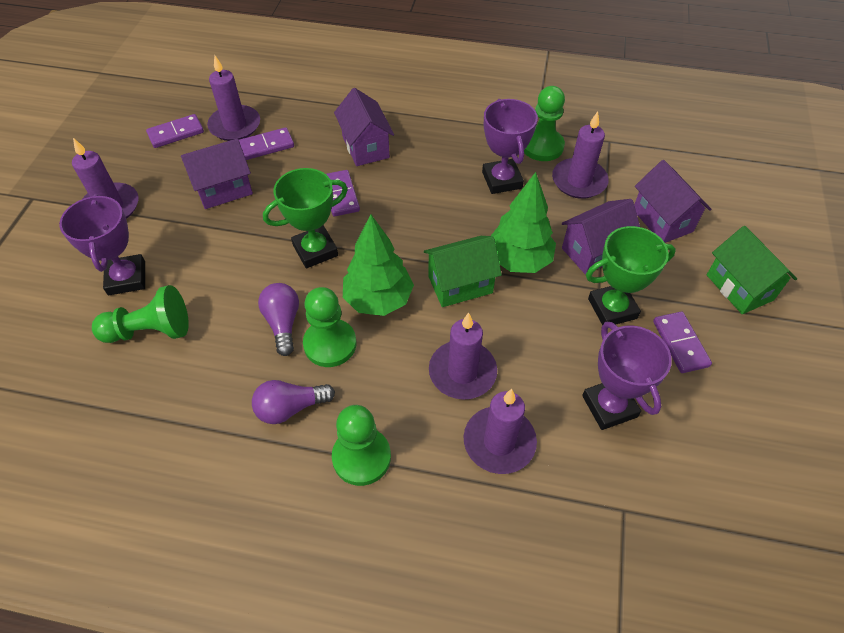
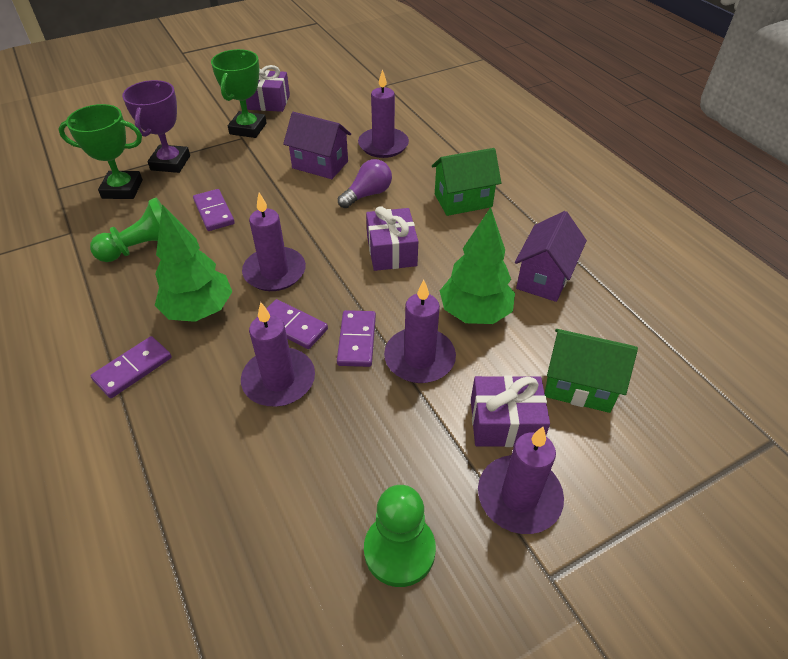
green pawn: [92,285,189,343] [303,287,357,367] [332,405,391,486] [524,86,565,161] = 4 -> [90,197,162,262] [364,485,436,587] = 2
purple gift: none = 0 -> [246,65,290,112] [366,206,418,271] [471,375,550,447] = 3
purple house: [181,138,253,209] [334,88,394,166] [562,199,640,275] [634,160,711,243] = 4 -> [283,112,351,179] [515,211,587,302] = 2
purple light bulb: [252,380,335,424] [258,283,299,356] = 2 -> [338,159,392,208] = 1
purple trophy: [59,194,145,295] [482,99,538,194] [582,322,672,430] = 3 -> [122,80,190,173] = 1

